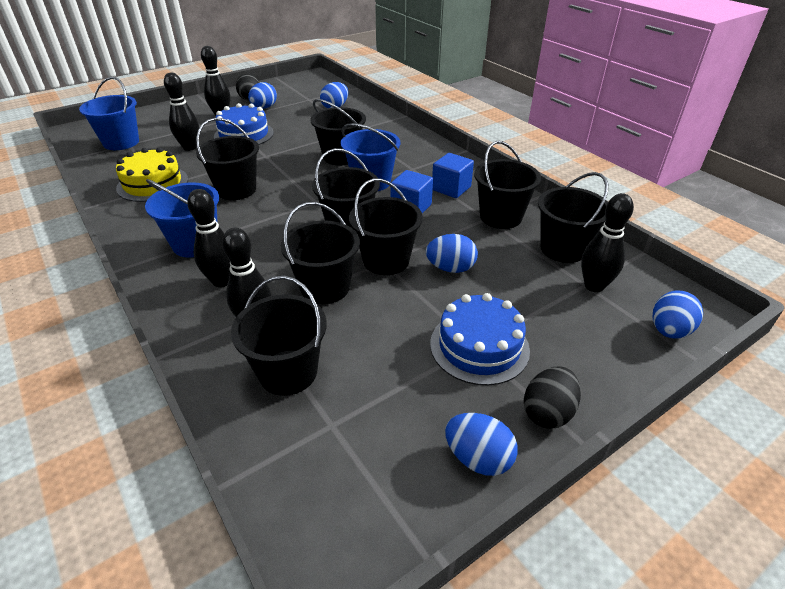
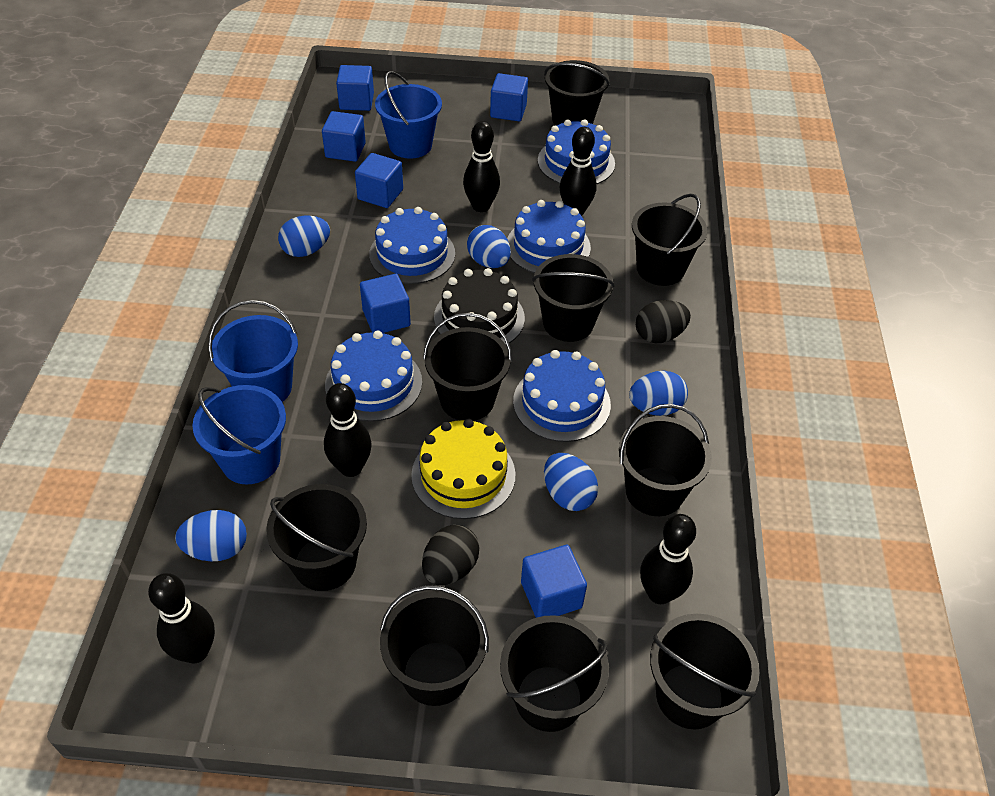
black bucket: [196,118,259,200] [231,276,327,396] [281,202,360,304] [310,99,366,166] [312,148,380,229] [349,178,423,275] [474,141,541,229] [538,172,608,263] = 8 -> [266,484,367,591] [380,585,489,706] [423,313,512,421] [500,615,609,732] [532,254,615,342] [544,60,610,126] [619,404,712,516] [632,194,707,286] [650,614,759,729] = 9
black cake: none = 0 -> [434,268,525,344] = 1
blue cake: [214,103,274,145] [430,293,530,385] = 2 -> [325,331,422,421] [369,207,455,284] [507,200,591,273] [513,350,611,442] [538,119,615,184] = 5
blue cube: [391,170,433,213] [432,153,474,198] = 2 -> [322,111,366,162] [336,65,374,111] [355,153,403,208] [360,274,411,333] [490,73,528,121] [521,545,587,618] = 6

